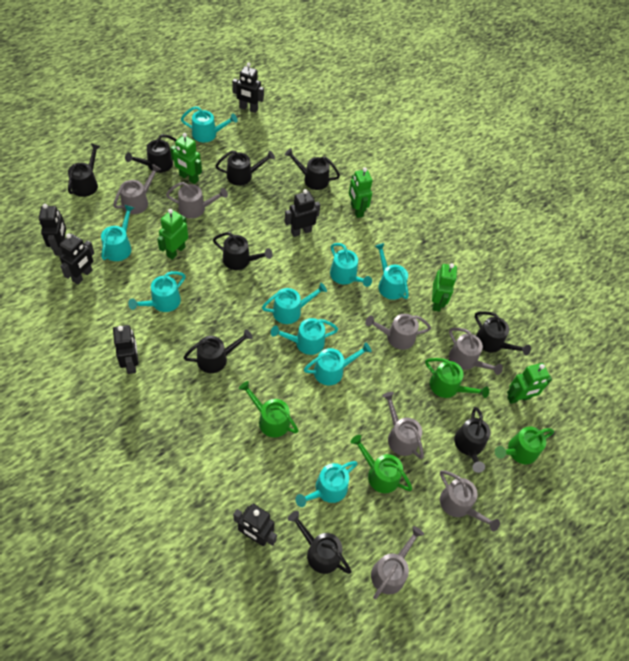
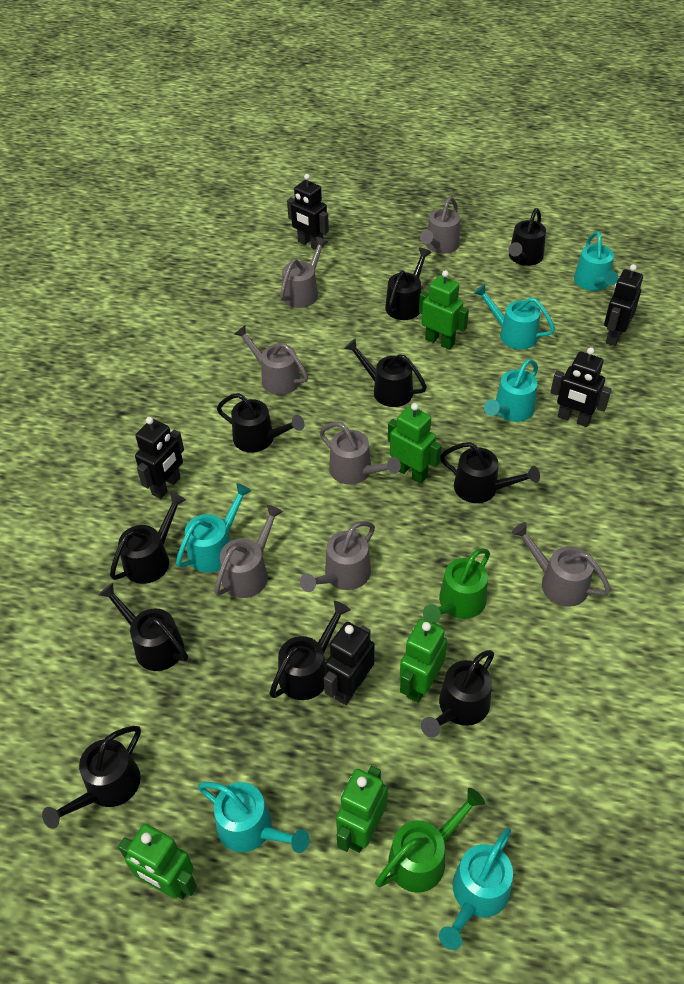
black robot: [39,204,66,256] [59,233,95,284] [113,325,138,374] [232,63,264,113] [233,504,277,546] [284,189,320,237] = 6 -> [135,417,184,499] [287,174,329,250] [324,622,375,705] [550,347,611,427] [604,264,643,346] = 5
black watering can: [68,143,101,197] [125,134,177,173] [183,329,253,373] [213,232,273,270] [215,151,275,186] [285,148,340,190] [288,511,352,574] [454,407,491,473] [475,311,531,356] = 9 -> [42,726,141,829] [98,583,188,671] [110,493,186,584] [217,393,304,453] [269,601,351,700] [344,338,427,407] [385,247,432,320] [421,650,494,738] [440,442,540,503] [508,208,546,266] = 10
green watering can: [239,381,299,438] [351,435,412,493] [425,358,489,398] [495,426,554,464] = 4 -> [375,788,485,893] [423,548,490,623] = 2
turquoise watering can: [101,205,134,261] [128,271,186,312] [181,106,238,142] [262,283,327,324] [271,318,338,355] [295,461,358,507] [304,342,372,385] [330,243,372,287] [375,243,409,300] = 9 -> [176,483,252,573] [198,782,309,853] [439,828,513,950] [474,284,555,349] [484,359,538,422] [574,231,618,291] = 6

